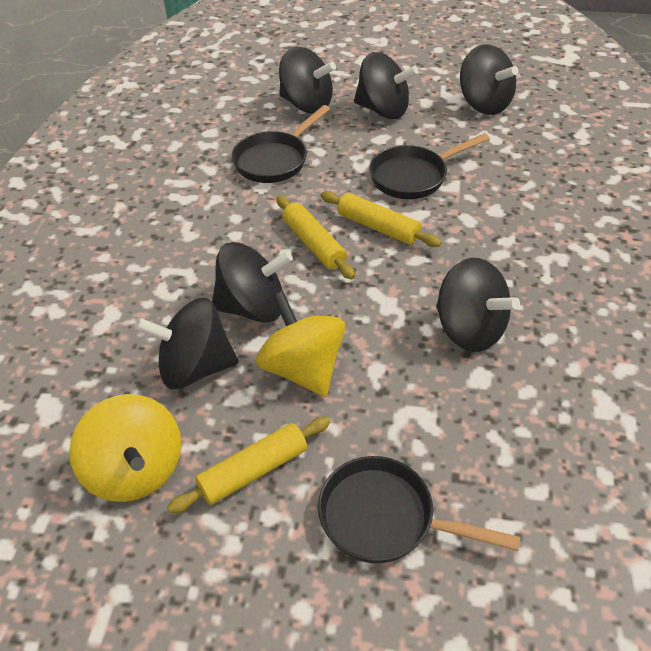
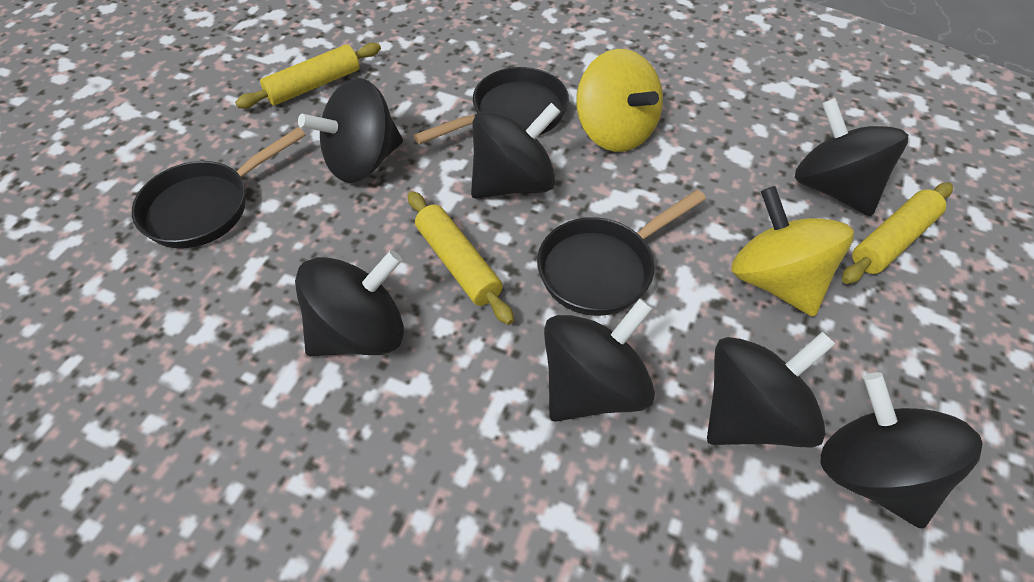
black spinning top: [135,298,239,389] [212,242,293,322] [279,47,336,114] [354,52,419,119] [436,258,520,352] [460,44,519,115] = 6 -> [295,250,404,356] [298,78,403,183] [471,102,561,198] [544,298,655,422] [707,332,835,448] [795,98,908,216] [820,372,983,528] = 7

